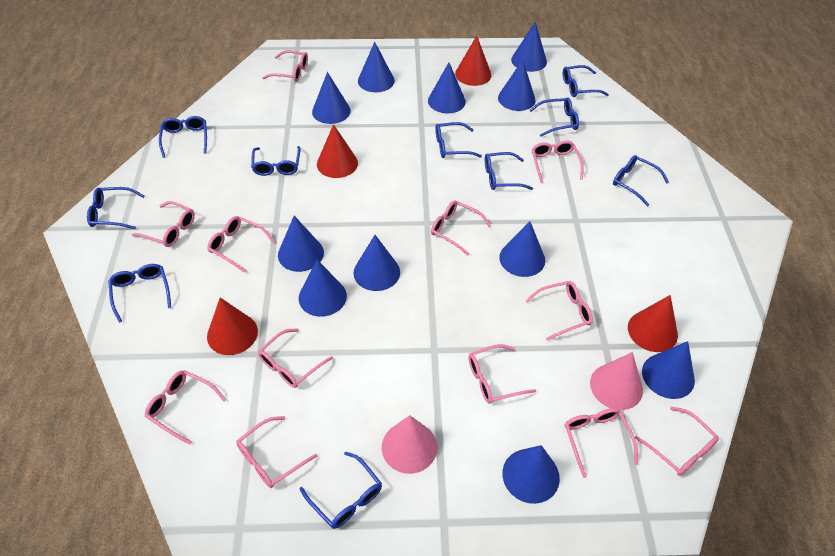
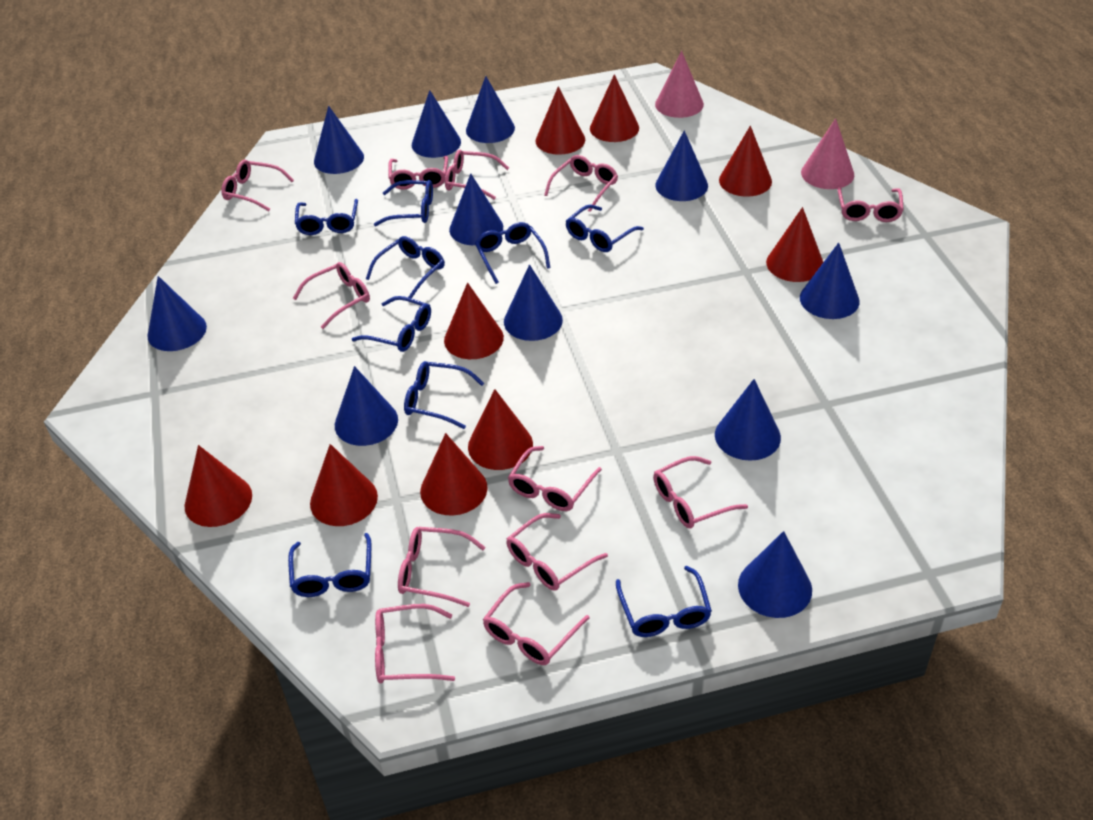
blue glasses: [87,187,145,229] [108,264,171,323] [159,116,207,158] [251,146,301,176] [300,452,382,529] [435,122,482,158] [485,152,533,190] [530,98,579,137] [563,65,609,97] [613,155,669,206] = 10 -> [288,533,371,597] [295,199,358,235] [352,296,431,352] [366,236,445,298] [374,180,433,226] [404,361,484,429] [475,222,550,284] [566,205,644,252] [616,566,712,637] = 9
red cone: [207,298,258,355] [317,124,358,178] [455,36,492,86] [628,295,678,352] = 4 -> [184,445,252,527] [310,444,378,526] [420,433,488,516] [444,283,504,359] [468,389,533,470] [535,86,585,155] [590,74,639,142] [719,126,772,197] [766,207,823,282] = 9

